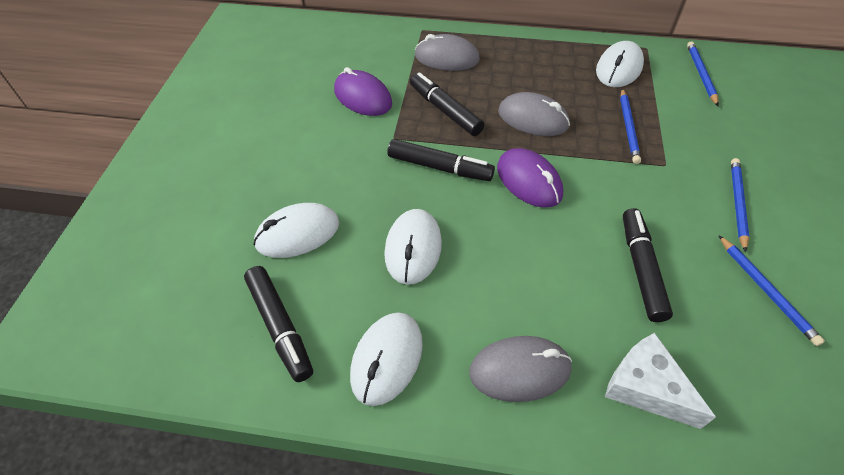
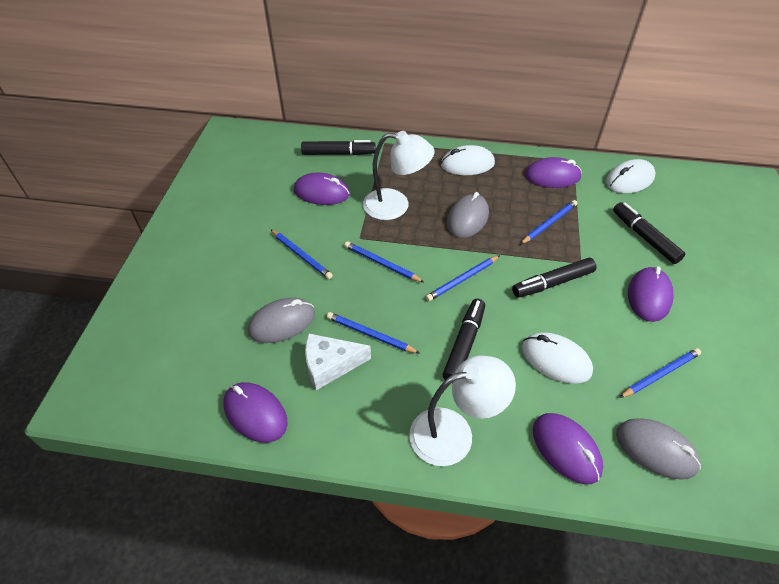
blue pencil: [620,89,641,164] [687,41,719,106] [718,235,825,346] [731,158,749,252] = 4 -> [270,229,333,279] [327,312,420,354] [344,241,424,282] [426,255,500,301] [520,200,577,244] [619,348,701,398] = 6
purple mouse: [334,67,392,116] [497,148,563,208] = 2 -> [223,382,288,443] [294,173,350,205] [525,157,582,188] [533,413,603,484] [628,266,674,322] = 5
white lamp: none = 0 -> [363,131,435,220] [409,356,516,466] = 2
white mouse: [253,203,339,258] [350,312,423,406] [384,209,442,285] [596,41,644,87] = 4 -> [441,145,495,175] [522,332,593,384] [606,159,656,193] = 3

